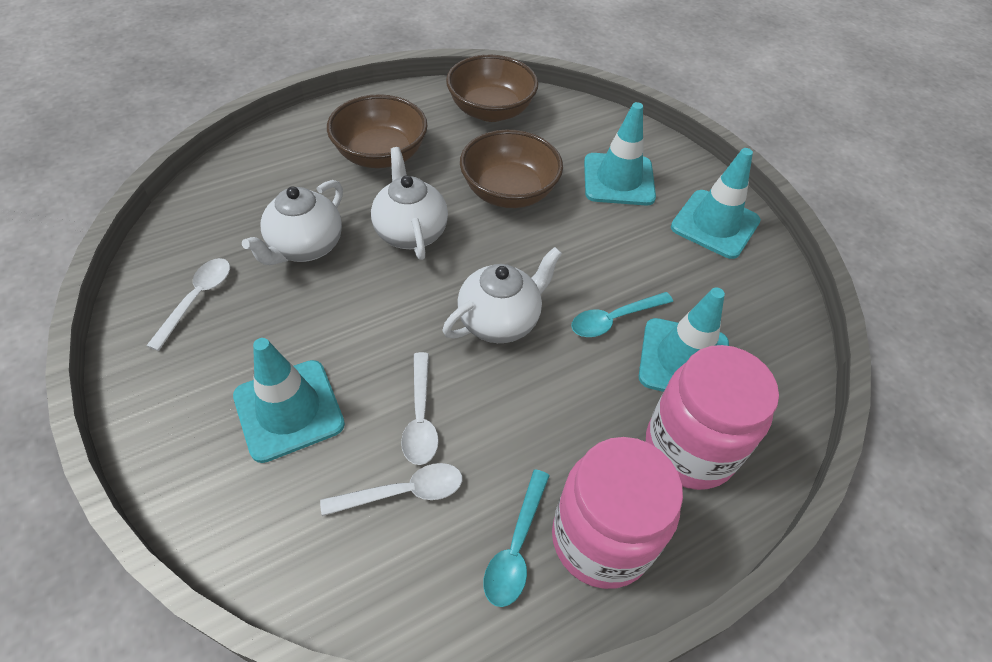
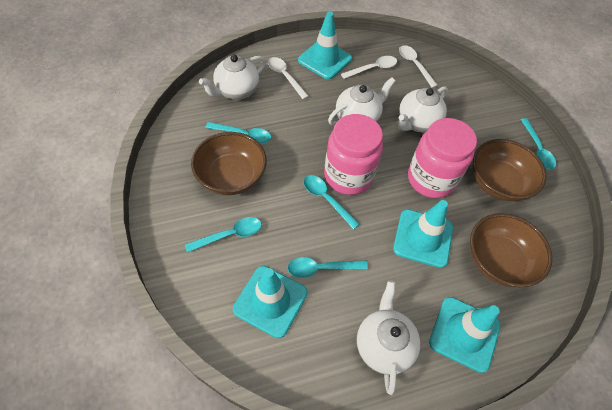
turquoise spoon: [483,469,550,607] [571,292,673,337] = 2 -> [185,217,262,253] [205,122,271,144] [287,257,368,278] [303,175,359,229] [520,118,556,170] = 5
white teapot: [242,180,343,265] [371,147,448,260] [443,247,562,343] = 3 -> [199,55,266,100] [328,77,396,125] [357,280,420,395] [398,86,448,132] = 4

